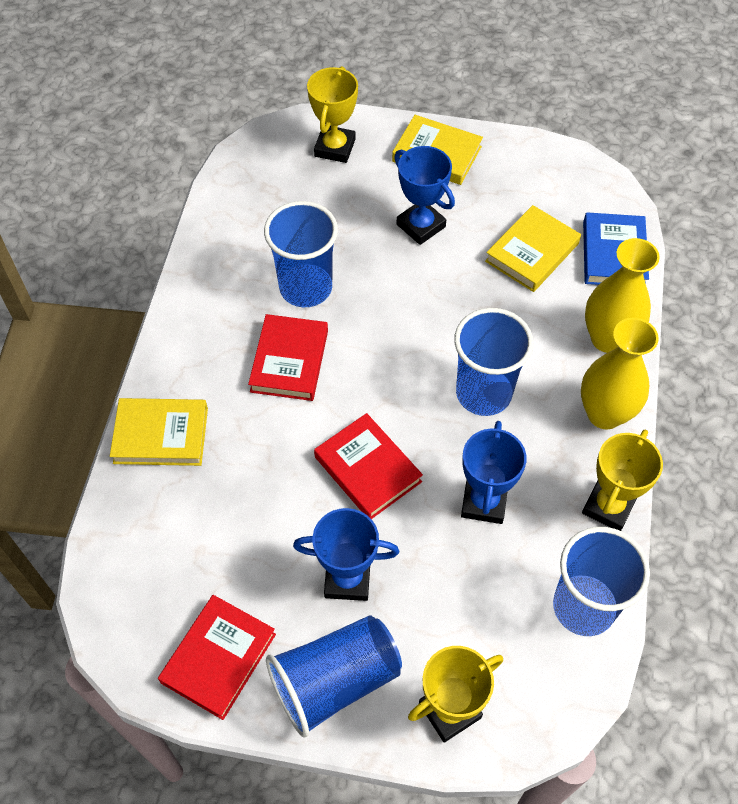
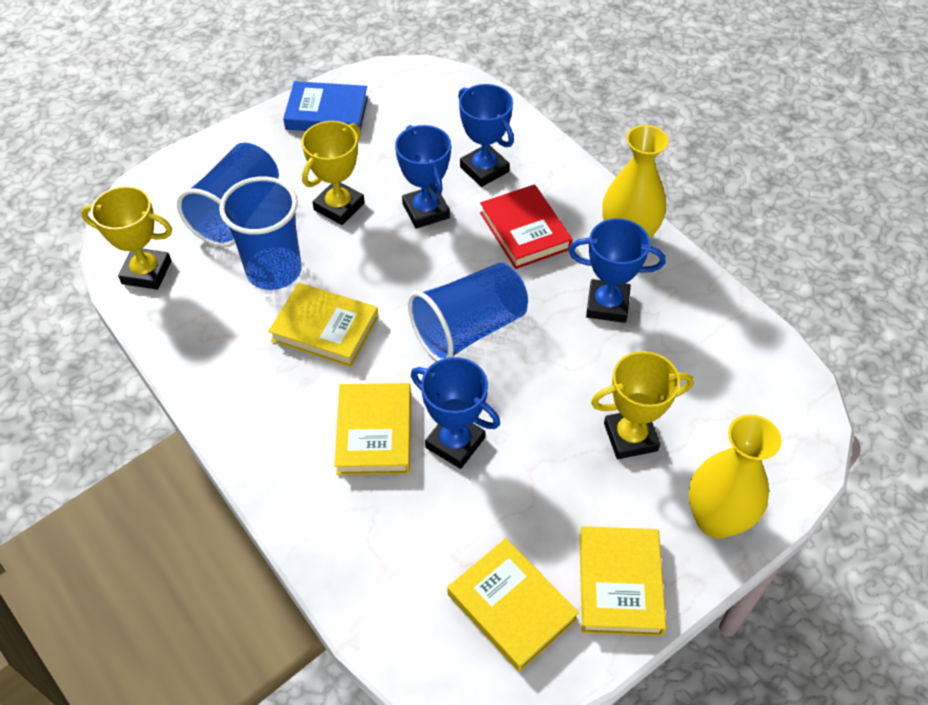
blue cup: [264,201,338,307] [266,615,402,738] [454,308,533,416] [553,527,650,636] = 4 -> [177,143,279,247] [219,176,302,290] [408,263,528,361] = 3
blue trophy: [293,508,399,601] [394,146,455,245] [461,421,527,524] = 3 -> [395,125,451,229] [411,357,500,469] [458,84,514,187] [569,218,666,323] = 4
red book: [158,595,276,720] [248,314,328,401] [314,413,423,519] = 3 -> [480,184,573,269] = 1
yellow book: [110,398,208,466] [392,115,483,185] [485,205,581,292] = 3 -> [268,283,378,367] [334,383,411,475] [447,538,579,672] [579,526,666,636] = 4

